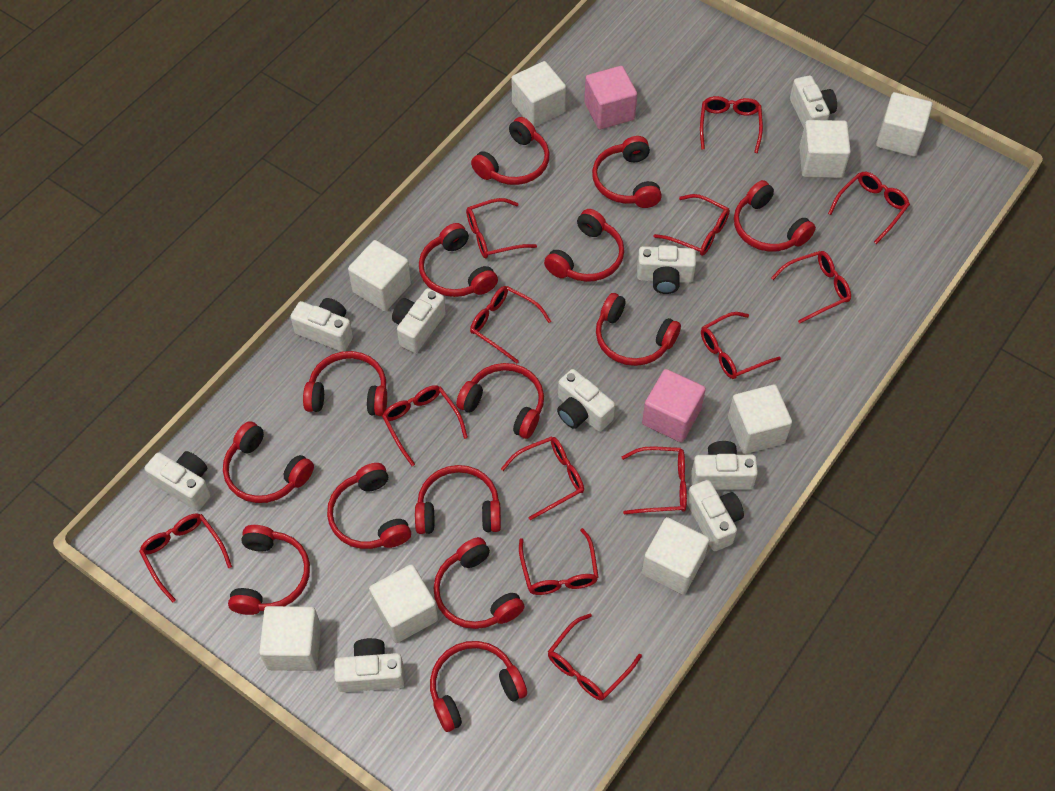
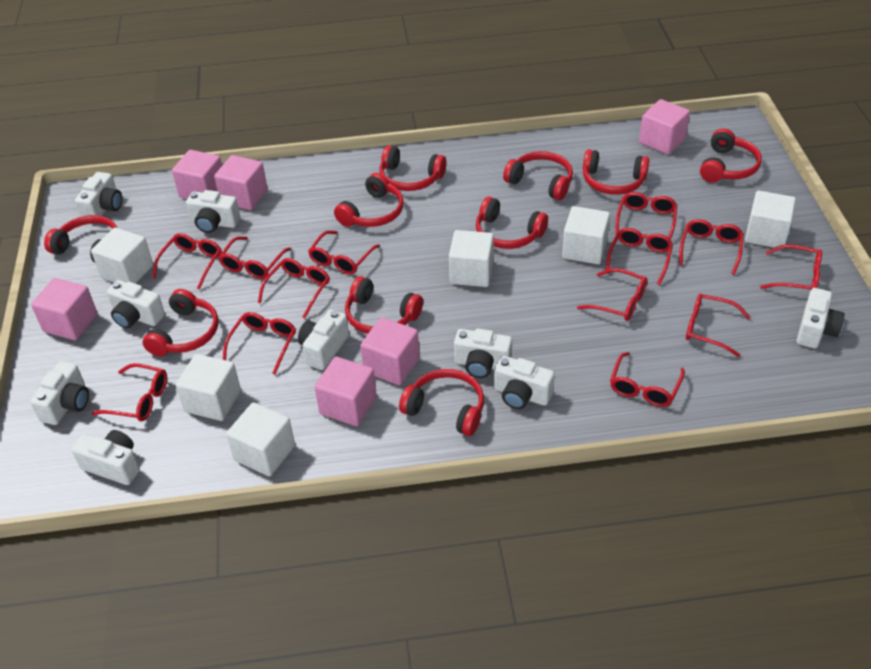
pink cube: [584,66,637,130] [642,369,706,442] = 2 -> [31,278,98,340] [172,150,222,199] [214,155,268,210] [315,357,377,426] [360,317,420,385] [639,99,690,154] = 6
red headphones: [223,421,314,503] [228,525,310,615] [303,351,387,416] [327,463,411,549] [415,465,501,534] [419,223,498,297] [430,641,527,732] [433,537,525,629] [456,363,544,439] [471,117,549,185] [544,209,624,282] [592,136,662,208] [596,293,681,366] [734,180,816,252] = 14 -> [44,215,118,263] [143,289,218,356] [334,173,404,227] [345,276,423,334] [379,145,447,191] [399,369,484,436] [476,197,548,249] [503,151,573,200] [583,149,649,195] [700,128,762,183] = 10
white cube: [259,606,321,671] [348,240,411,311] [369,564,438,643] [512,61,566,127] [642,517,709,595] [728,384,792,454] [799,120,851,178] [876,92,932,157] = 8 -> [91,228,153,284] [176,354,241,421] [226,402,295,476] [449,230,494,287] [562,206,610,264] [745,191,796,249] = 6

